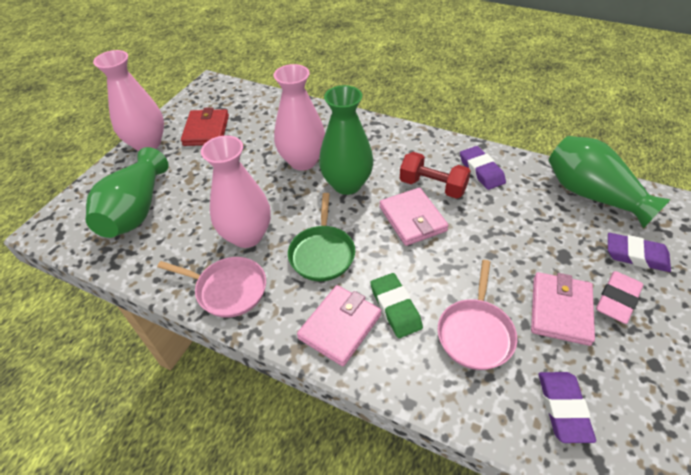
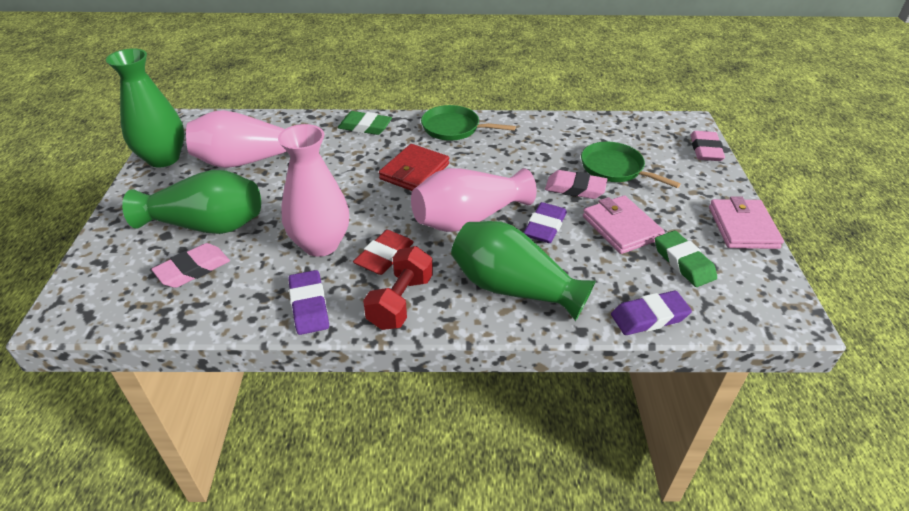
green eraser: [370,273,423,338] = 1 -> [338,111,392,135] [655,231,717,287] = 2
green pan: [288,193,355,281] = 1 -> [421,105,516,141] [581,142,681,188] = 2
pink eraser: [596,271,643,324] = 1 -> [151,243,230,288] [545,170,607,199] [691,131,725,161] = 3
pink pan: [157,257,266,318] [438,260,517,370] = 2 -> none = 0
pink wallet: [297,285,381,366] [380,188,449,246] [531,272,595,346] = 3 -> [583,195,665,254] [709,196,784,249] = 2
red eraser: none = 0 -> [353,230,414,275] = 1

